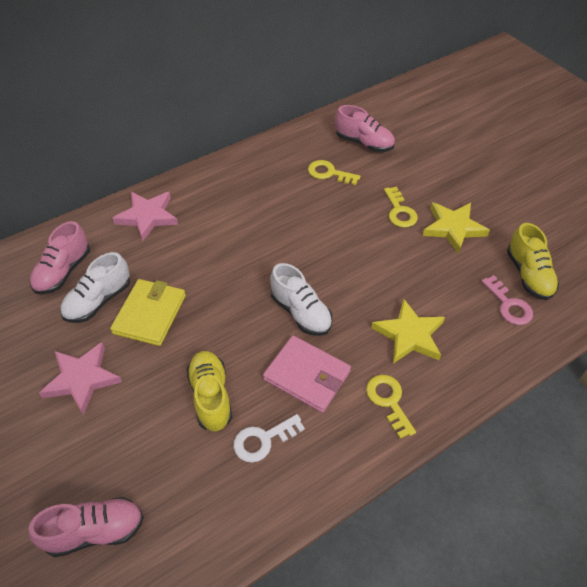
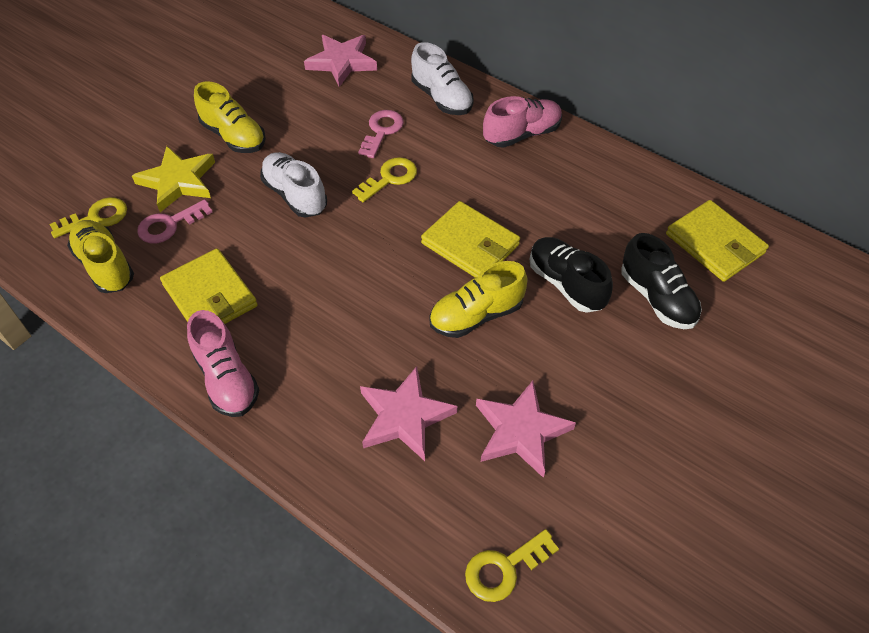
black shoe: none = 0 -> [530,237,613,313] [621,233,702,329] = 2
pink key: [481,275,533,325] = 1 -> [137,199,213,244] [358,110,404,158] = 2
pink shoe: [28,497,144,557] [30,221,90,294] [335,105,395,152] = 3 -> [187,310,259,417] [483,96,562,148] = 2
pink star: [39,342,122,415] [112,192,178,241] = 2 -> [304,35,377,87] [360,366,457,461] [476,381,576,478] = 3
pink wallet: [263,336,351,413] = 1 -> none = 0
white key: [233,414,305,463] = 1 -> none = 0
yellow shoe: [186,351,232,431] [507,223,559,300] = 2 -> [67,220,134,293] [194,81,266,153] [429,261,528,338] = 3
yellow star: [371,299,445,364] [422,202,490,254] = 2 -> [132,146,215,212] = 1
yellow wallet: [110,279,186,346] = 1 -> [160,248,258,324] [421,201,520,278] [666,200,769,282] = 3

